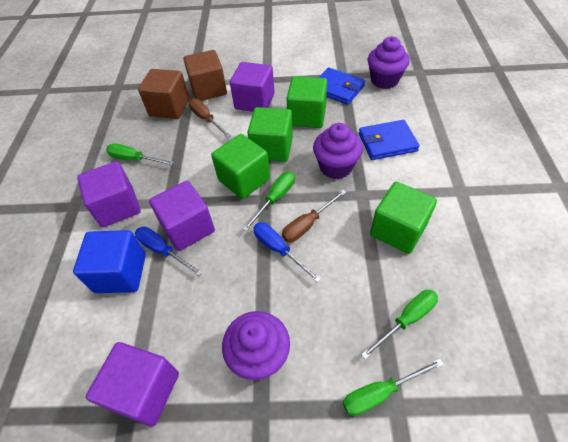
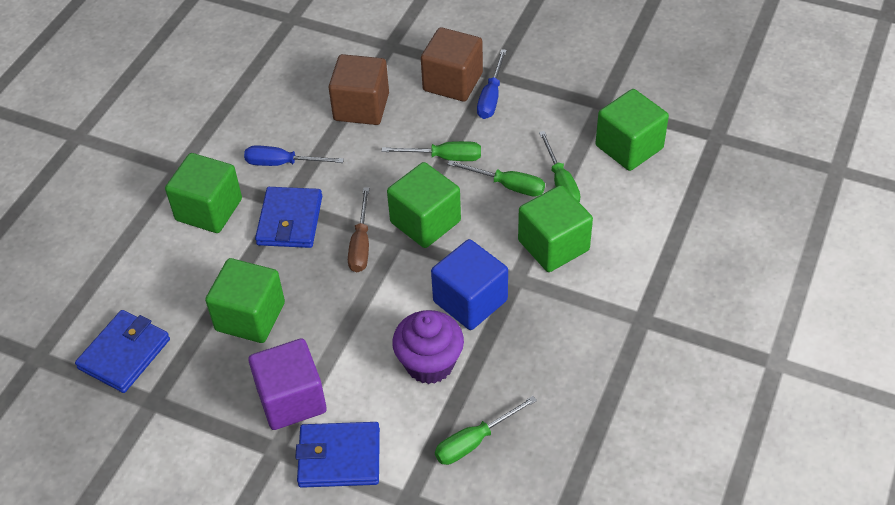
blue wallet: [318,67,365,105] [359,120,420,160] = 2 -> [75,310,170,393] [255,187,322,248] [295,422,380,488] = 3
brown screwdriver: [189,99,231,138] [282,190,347,242] = 2 -> [348,187,369,272] = 1
green cube: [211,134,270,199] [247,107,293,162] [286,76,327,128] [370,182,437,254] = 4 -> [165,153,242,233] [205,258,285,343] [387,162,461,248] [518,185,593,272] [595,89,669,171] = 5
purple cube: [77,161,141,227] [86,342,179,427] [149,181,215,251] [230,62,275,112] = 4 -> [248,338,327,430] = 1
purple cupcake: [222,311,290,380] [313,123,363,179] [368,36,410,89] = 3 -> [392,310,464,384] = 1

